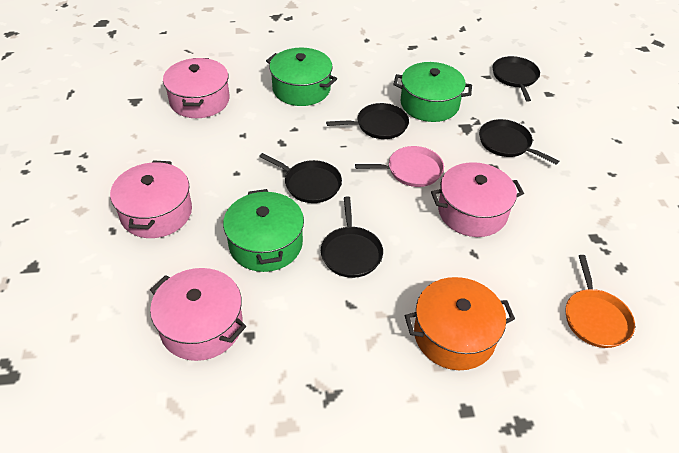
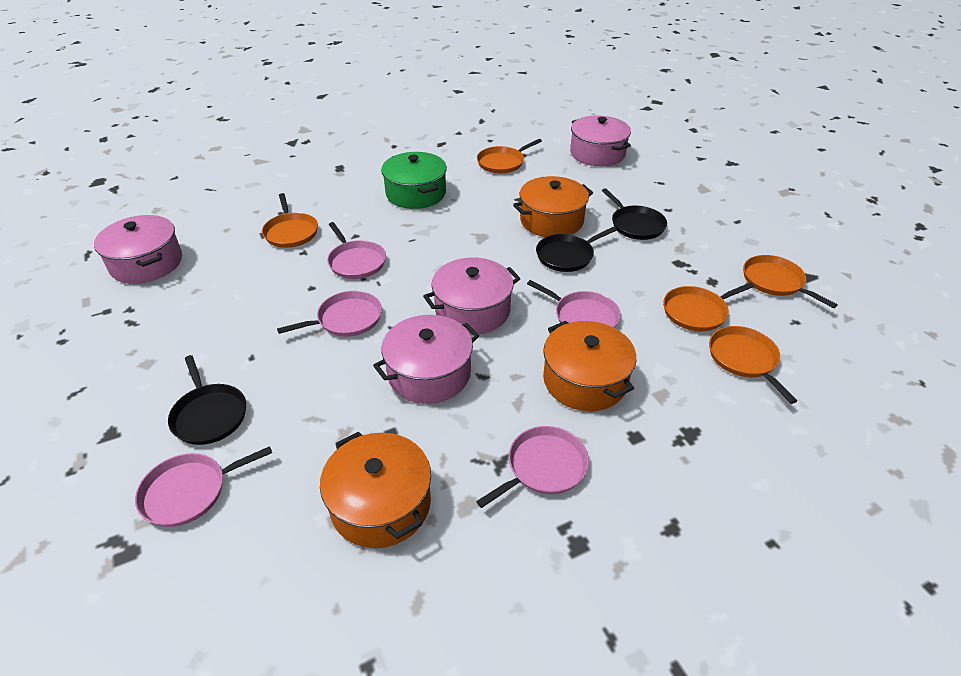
black pan: [259,153,342,203] [321,196,383,278] [326,103,409,139] [479,119,559,165] [493,56,540,102] = 5 -> [168,355,246,445] [536,227,617,272] [602,188,667,240] = 3
green pot: [223,189,304,272] [266,48,337,106] [393,62,472,122] = 3 -> [381,152,447,209] = 1
orange pan: [566,255,635,348] = 1 -> [262,193,318,248] [477,139,542,173] [663,282,754,331] [709,326,797,404] [743,255,838,308] = 5
orange pot: [405,277,515,370] = 1 -> [320,432,431,548] [513,176,593,237] [543,321,636,411] = 3
pink pan: [355,146,444,187] = 1 -> [135,446,272,527] [277,291,382,337] [327,222,386,279] [476,426,589,508] [527,280,621,328] = 5

